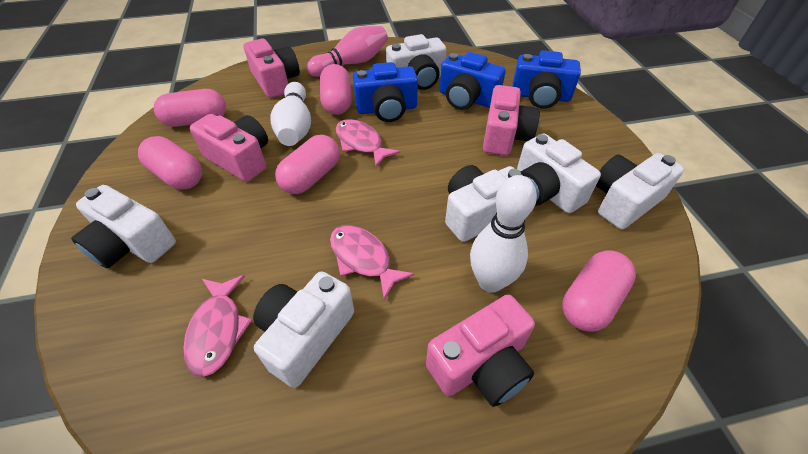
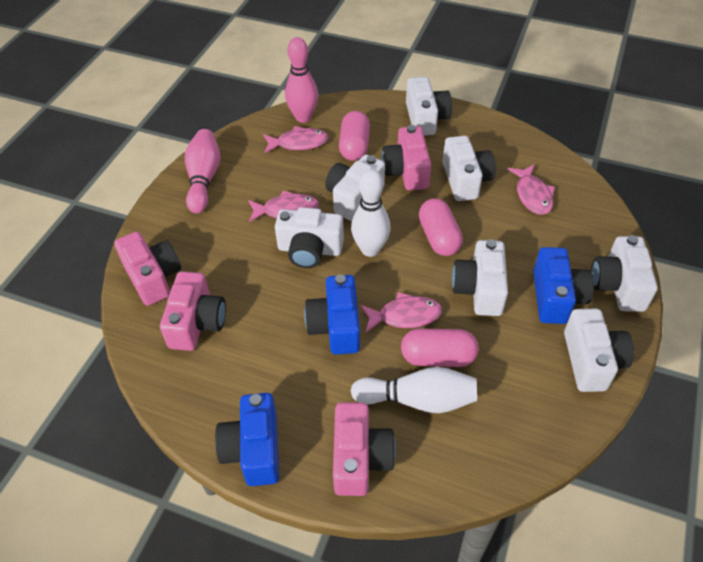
pink bowling pin: [307,26,388,77] = 1 -> [185,129,220,213] [285,37,318,123] = 2
pink capsule: [138,136,202,189] [154,89,226,127] [275,135,340,194] [320,64,352,115] [562,250,636,332] = 5 -> [339,111,370,161] [401,328,479,367] [419,198,463,256] = 3
pink fish: [183,275,252,377] [330,225,415,300] [336,119,401,167] = 3 -> [248,191,319,222] [263,126,329,153] [361,292,442,332] [508,164,555,215] = 4
white camera: [71,185,176,268] [253,271,354,388] [386,34,447,90] [445,165,523,242] [517,134,601,213] [596,153,684,229] = 6 -> [275,207,344,268] [325,155,385,221] [406,77,452,136] [443,136,496,201] [452,239,508,316] [564,309,634,392] [591,235,658,312] = 7

